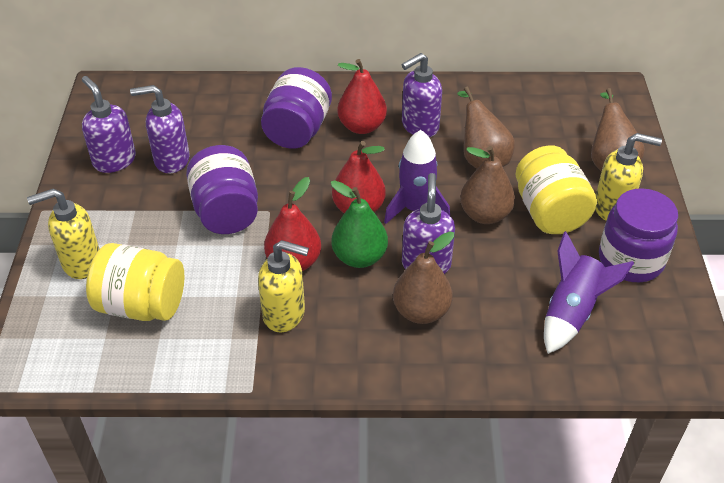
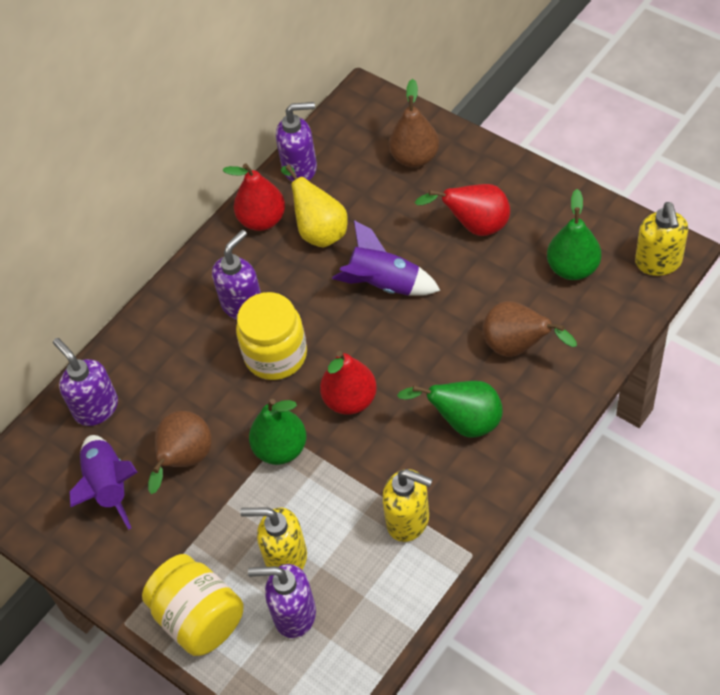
brown pear: [393,231,454,324] [457,87,515,169] [460,146,515,224] [591,88,645,172] = 4 -> [148,411,212,494] [389,79,439,168] [482,301,577,357] = 3
green pear: [331,180,388,268] = 1 -> [249,399,307,465] [397,381,503,438] [547,189,601,280] = 3
purple jar: [186,145,258,234] [261,67,332,149] [599,188,678,282] = 3 -> none = 0
yellow pear: none = 0 -> [281,165,348,248] = 1

